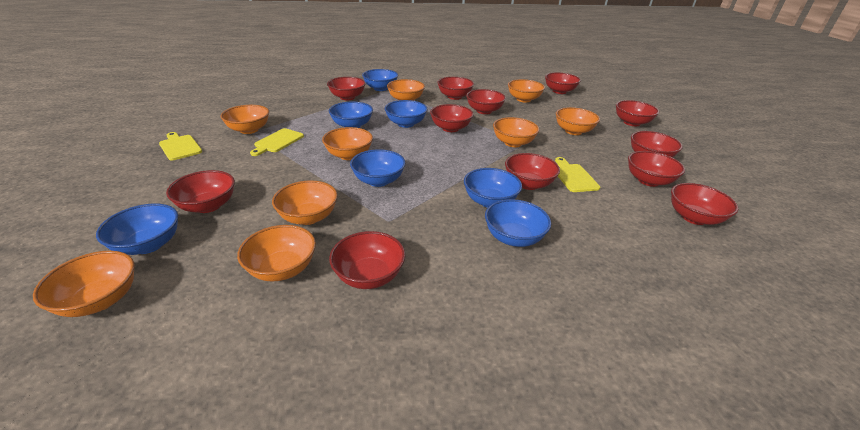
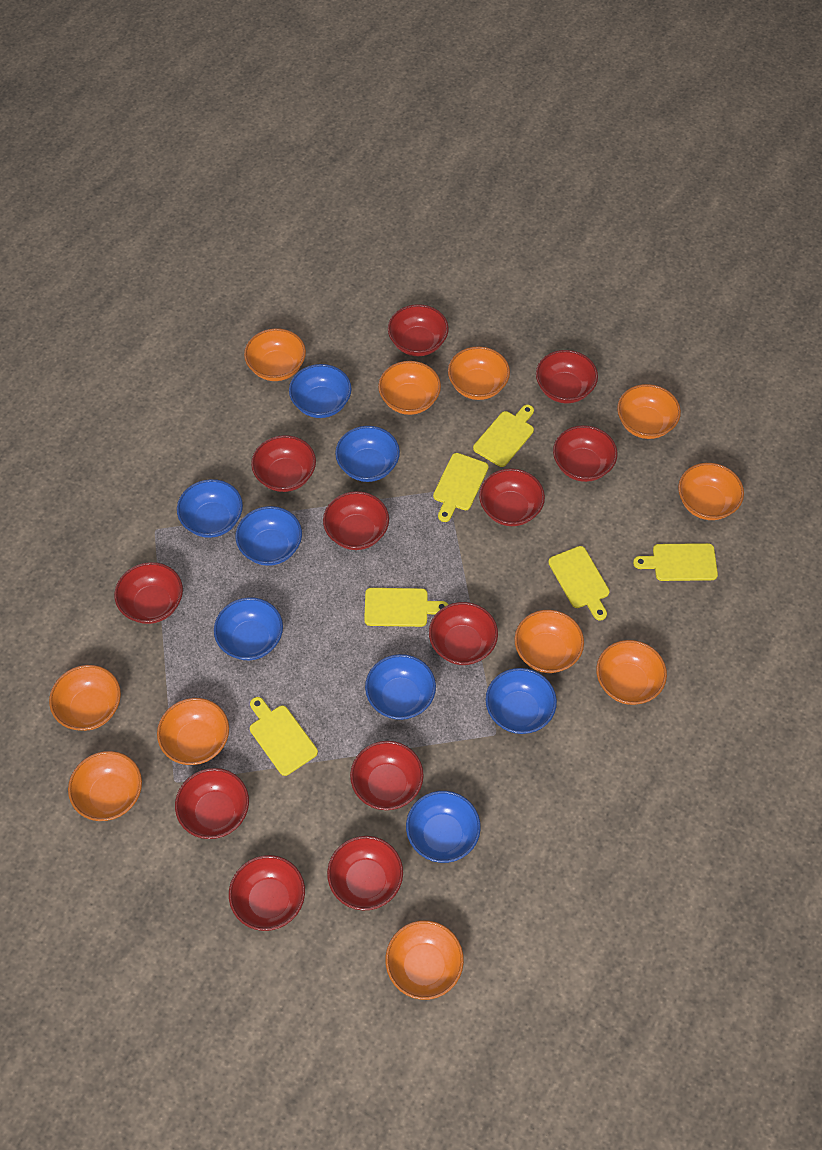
blue bowl: [96,203,178,255] [329,102,373,128] [350,149,406,187] [362,69,398,91] [385,100,427,128] [464,168,522,208] [485,199,551,247] = 7 -> [177,479,243,538] [214,597,283,660] [235,506,302,566] [289,364,352,418] [335,426,400,482] [365,654,436,720] [406,791,481,863] [486,668,557,734] = 8
orange bowl: [33,251,135,317] [220,105,269,134] [237,225,316,282] [272,180,337,225] [322,127,373,160] [387,79,425,101] [493,117,539,147] [508,79,545,102] [556,107,600,135] = 9 -> [49,665,121,731] [68,751,142,821] [157,698,229,765] [244,328,306,381] [378,361,441,415] [386,920,464,1000] [448,346,510,400] [514,610,584,673] [596,640,667,705] [617,384,681,439] [678,463,744,520] = 11
yellow cutting board: [159,132,202,161] [250,128,304,156] [555,157,600,192] = 3 -> [250,697,318,776] [364,588,448,627] [433,453,489,522] [473,405,534,467] [548,546,610,621] [633,543,718,581] = 6

